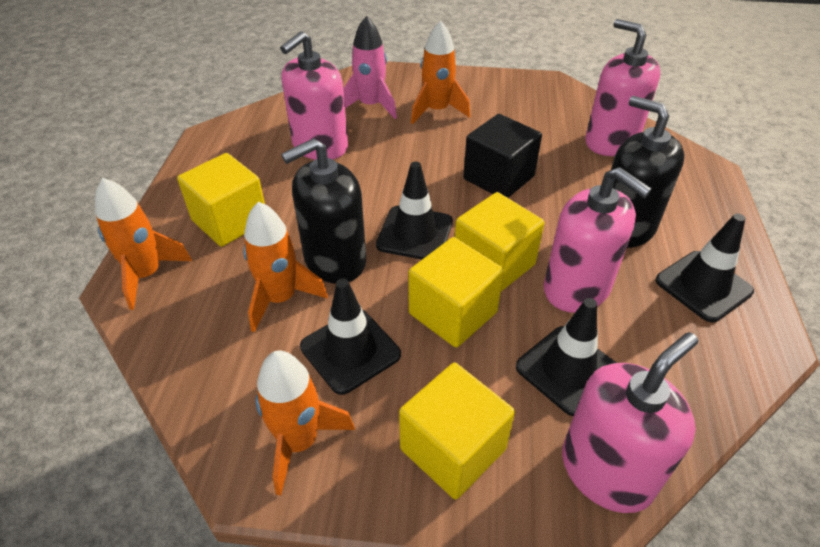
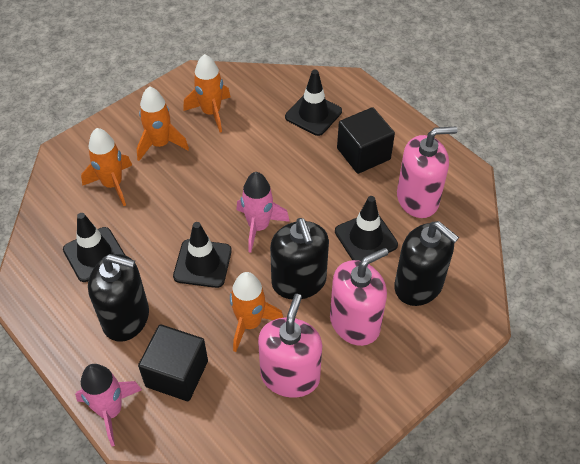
black cube: [463,114,542,198] = 1 -> [138,324,208,401] [337,107,395,174] = 2
black soap dispenser: [281,138,366,284] [611,96,684,248] = 2 -> [88,254,149,342] [270,218,329,300] [394,221,459,306] = 3
pink rocket: [343,16,397,119] = 1 -> [75,364,142,447] [237,172,290,253] = 2
pink soap dispenser: [280,31,348,160] [544,167,652,313] [562,332,698,513] [585,19,661,156] = 4 -> [258,294,322,398] [330,248,389,346] [397,126,458,218] = 3
yellow cube: [177,153,265,247] [399,363,515,500] [409,237,504,348] [455,192,544,291] = 4 -> none = 0

